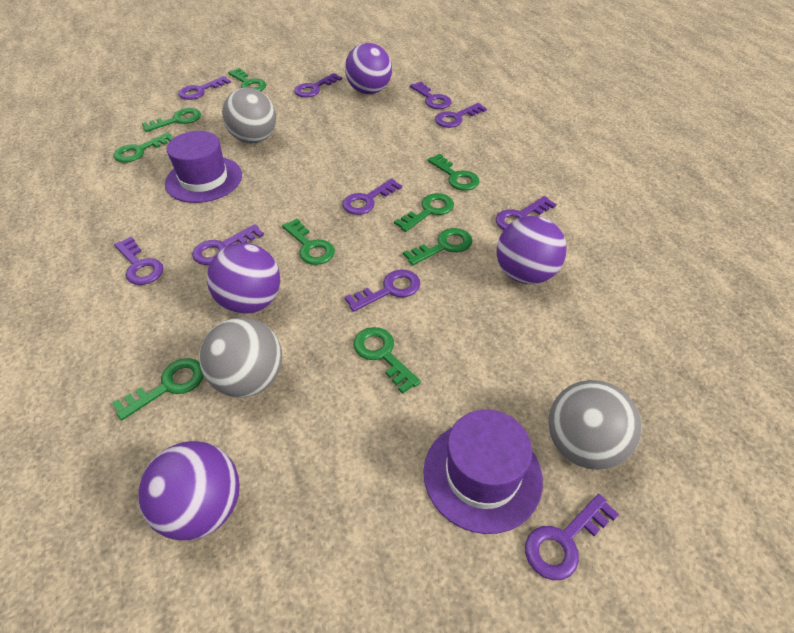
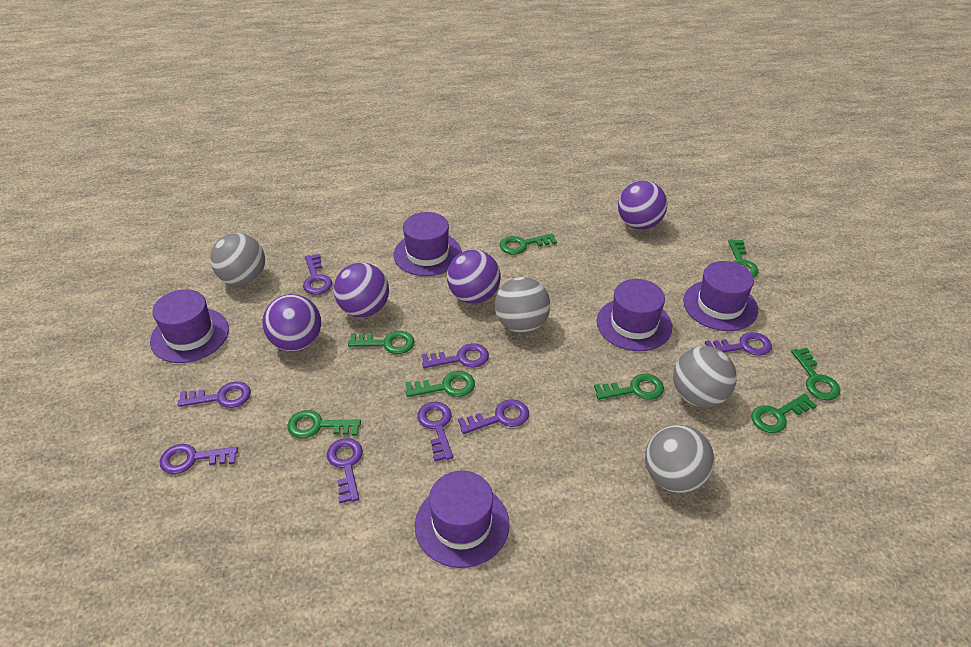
green key: [112,358,204,420] [114,132,173,163] [142,108,201,132] [228,68,266,91] [282,218,335,265] [354,327,421,394] [394,193,454,232] [403,228,472,265] [428,154,480,191] = 9 -> [287,410,361,438] [348,331,415,354] [406,371,475,397] [500,233,557,254] [594,374,664,400] [728,240,758,277] [751,394,817,433] [791,348,841,400] = 8
grey ball: [199,317,282,398] [222,88,276,143] [548,380,642,470] = 3 -> [210,233,265,286] [495,277,550,333] [645,425,714,493] [673,346,737,408] = 4
purple hat: [165,131,242,203] [423,409,543,534] = 2 -> [150,289,229,363] [393,212,462,276] [415,471,510,568] [597,279,672,351] [683,261,758,331] = 5
purple key: [114,237,164,285] [178,76,231,100] [192,224,264,265] [294,73,342,98] [342,178,402,215] [344,269,420,312] [410,82,452,109] [435,103,487,128] [496,196,556,230] [525,494,619,580] = 10 -> [159,444,238,474] [178,381,251,408] [303,254,332,295] [327,438,363,503] [417,402,453,461] [422,343,489,368] [458,399,529,434] [705,332,772,356] = 8

